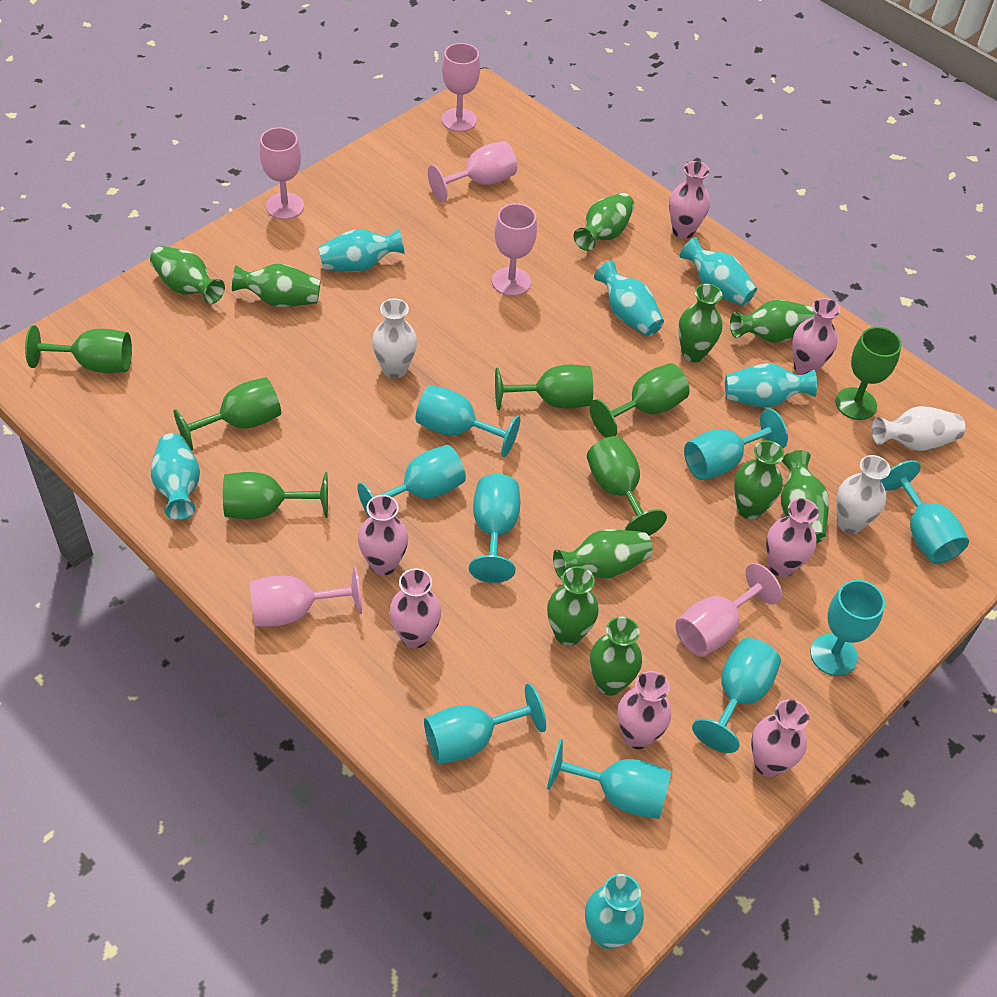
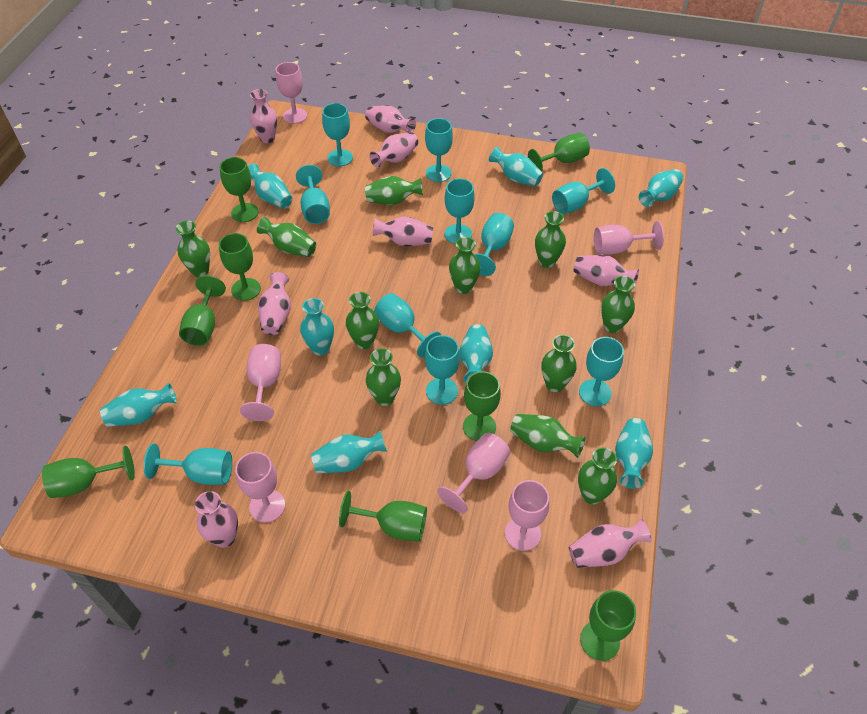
green goblet: [25,325,132,373] [173,377,281,451] [223,472,328,519] [495,364,593,410] [587,436,667,536] [590,363,689,438] [835,327,902,420] = 7 -> [42,446,135,498] [179,275,226,346] [219,233,261,301] [220,157,258,222] [339,491,427,542] [463,371,501,441] [528,133,590,171] [580,590,636,661] = 8
green vase: [150,246,225,304] [232,264,321,307] [547,566,599,646] [553,529,653,579] [574,193,634,251] [590,616,642,696] [678,284,722,362] [730,300,815,343] [734,440,784,520] [781,450,829,543] = 10 -> [176,220,210,277] [257,217,316,257] [346,292,379,349] [365,176,423,205] [366,348,401,406] [449,237,481,294] [510,414,585,458] [535,211,566,268] [541,335,577,392] [578,447,617,504] [601,276,635,333] = 11
pink vase: [358,495,408,576] [389,568,441,649] [617,671,671,749] [669,161,710,239] [751,699,809,777] [766,498,819,577] [792,298,840,375] = 7 -> [195,491,238,548] [250,89,277,143] [258,272,291,335] [365,105,416,133] [369,132,418,168] [373,216,433,247] [569,519,651,568] [574,255,639,286] = 8
turquoise goblet: [357,445,466,517] [416,385,520,457] [424,683,546,764] [469,474,520,583] [547,739,671,819] [684,408,788,480] [692,638,781,753] [810,580,885,676] [880,460,969,564] = 9 -> [143,443,232,485] [296,165,330,224] [322,103,353,166] [374,293,441,358] [425,118,453,182] [425,335,460,405] [445,178,475,244] [474,213,514,276] [552,168,615,214] [579,337,624,406] = 10
turquoise vase: [151,433,200,520] [318,228,405,272] [585,874,644,949] [594,261,664,336] [679,237,757,306] [725,363,817,408] = 6 -> [100,383,177,427] [248,163,293,209] [300,298,334,356] [311,431,387,474] [459,324,493,383] [489,146,543,187] [615,418,653,489] [639,169,684,207] = 8
white vase: [372,298,417,379] [836,455,890,534] [872,406,965,451] = 3 -> none = 0

